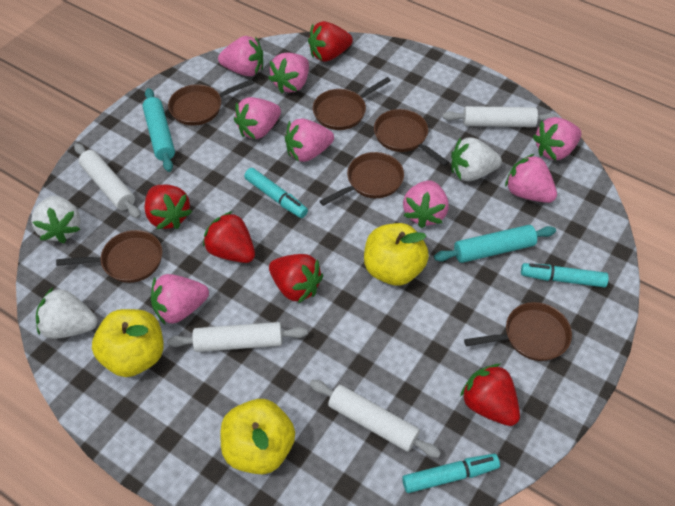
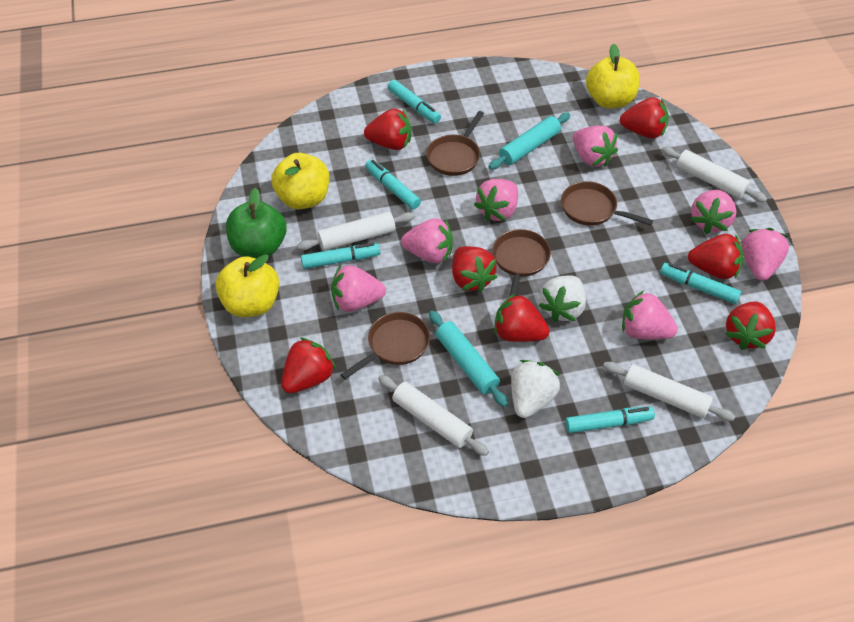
brown pan: [56,230,162,283] [168,79,254,126] [313,77,391,130] [320,152,404,206] [374,109,449,166] [464,302,572,361] = 6 -> [340,312,430,379] [426,111,484,176] [492,229,551,296] [561,181,653,226] = 4
green apple: none = 0 -> [226,188,287,258] = 1
pink strawberry: [151,274,209,325] [218,36,263,76] [234,97,281,139] [268,53,309,93] [285,118,334,162] [403,180,449,228] [505,154,557,203] [533,117,582,160] = 8 -> [331,265,386,312] [401,219,453,263] [474,179,518,221] [573,126,618,167] [622,291,678,340] [690,190,736,234] [742,228,789,281] = 7
red strawberry: [145,185,192,229] [203,211,255,263] [269,254,323,303] [308,21,353,62] [460,364,520,426] = 5 -> [281,337,336,393] [364,109,411,150] [452,246,497,293] [494,293,550,342] [620,97,669,138] [688,234,744,279] [725,302,776,350] = 7
turquoise marker: [244,168,308,218] [402,454,500,493] [521,263,609,287] = 3 -> [301,243,381,269] [365,159,421,209] [387,80,441,123] [565,406,655,433] [660,263,741,304] = 5
white strawberry: [31,196,81,243] [36,288,98,339] [451,137,502,181] = 3 -> [511,360,560,418] [538,275,586,322] = 2

